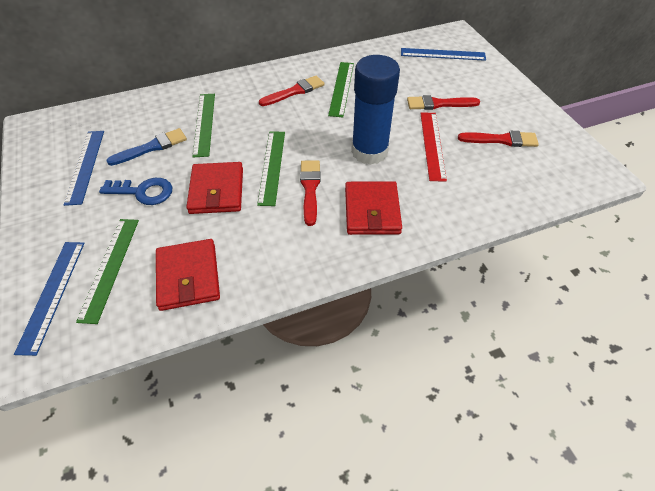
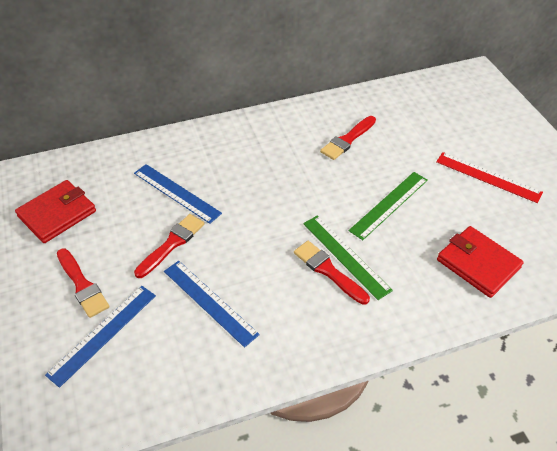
blue brush: [106,128,187,166] = 1 -> none = 0
blue glue stick: [351,55,400,165] = 1 -> none = 0
blue key: [99,178,172,205] = 1 -> none = 0
green ruler: [76,219,139,324] [192,94,215,157] [257,131,285,206] [328,62,354,117] = 4 -> [303,216,393,300] [349,172,428,240] = 2
red wallet: [156,239,220,311] [186,162,243,214] [345,181,402,235] = 3 -> [15,180,96,243] [437,226,524,298] = 2

